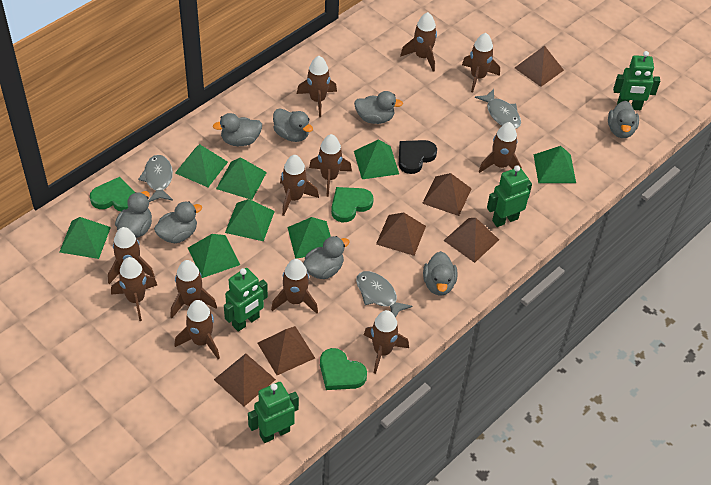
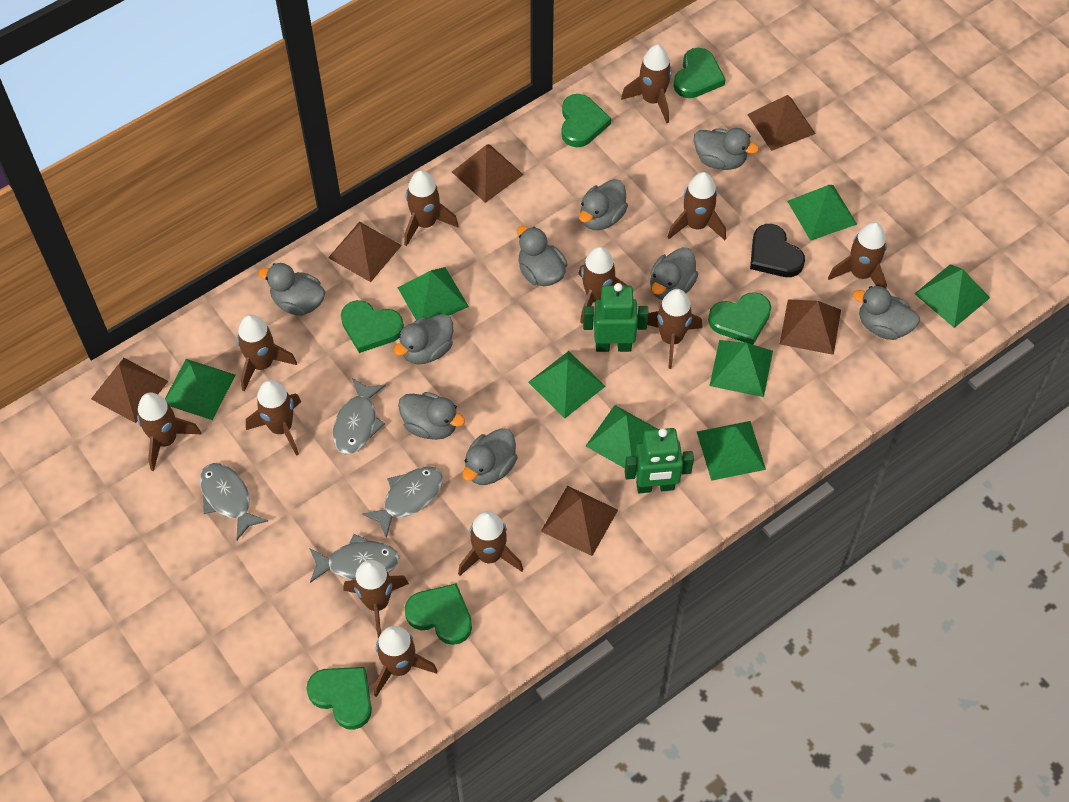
green heart: [90,177,135,211] [320,348,367,390] [331,187,374,222] = 3 -> [306,667,372,730] [341,300,404,353] [405,583,472,645] [561,94,611,147] [673,48,726,98] [708,292,771,345] = 6
green robot: [224,268,268,332] [248,382,299,443] [487,165,532,227] [613,51,660,110] = 4 -> [583,283,648,352] [625,428,694,493] = 2
grey duck: [115,191,152,238] [154,202,202,243] [213,113,262,146] [273,108,313,142] [303,236,350,279] [354,91,403,124] [423,251,457,296] [608,101,639,138] = 8 -> [258,263,325,316] [393,314,453,364] [398,392,465,440] [462,428,518,485] [517,226,567,286] [579,179,628,230] [650,247,698,300] [694,128,759,170] [853,286,920,340] = 9
grey fish: [138,155,173,202] [356,271,413,318] [475,89,521,129] = 3 -> [200,463,268,540] [309,534,399,583] [333,378,386,454] [362,466,443,538] = 4

